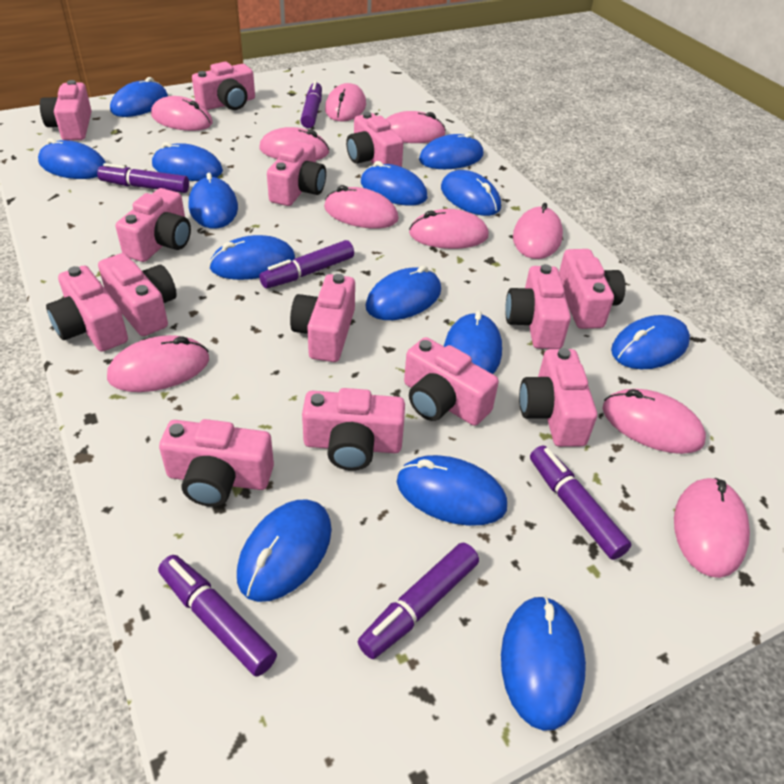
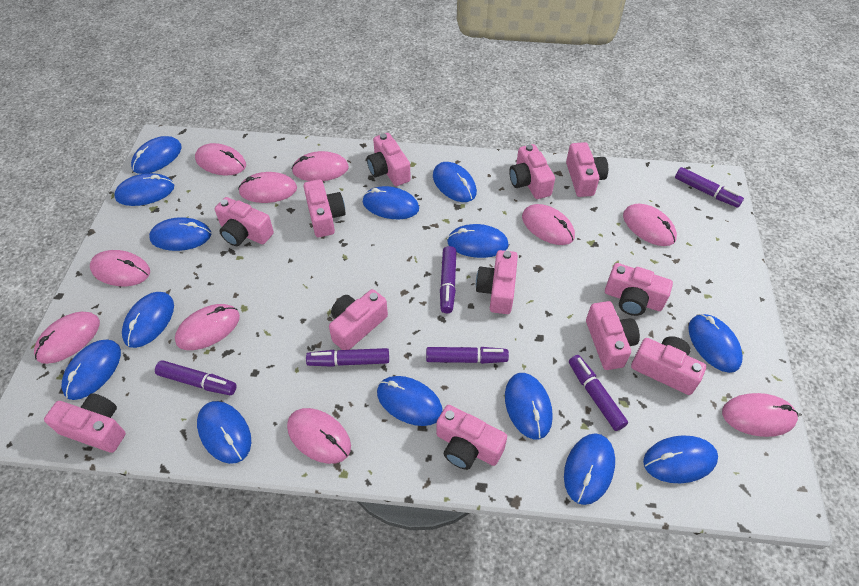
pink camera: [40,80,92,141] [46,266,128,352] [98,253,177,336] [116,188,191,262] [159,419,274,507] [192,62,255,110] [267,141,326,206] [290,274,355,362] [302,388,405,471] [346,112,404,167] [404,337,499,426] [505,264,571,349] [519,348,597,447] [559,249,626,329] = 14 -> [44,393,126,453] [215,197,274,246] [304,179,345,237] [329,289,388,350] [367,133,411,186] [436,405,507,470] [476,250,518,314] [509,144,555,199] [566,142,608,197] [586,301,640,370] [605,263,673,316] [631,336,706,395] = 12

